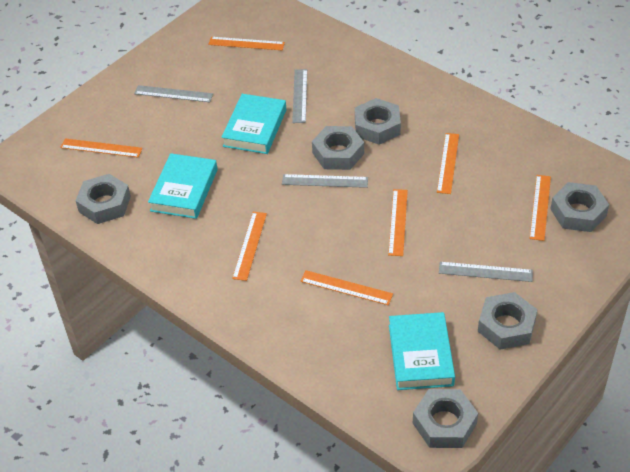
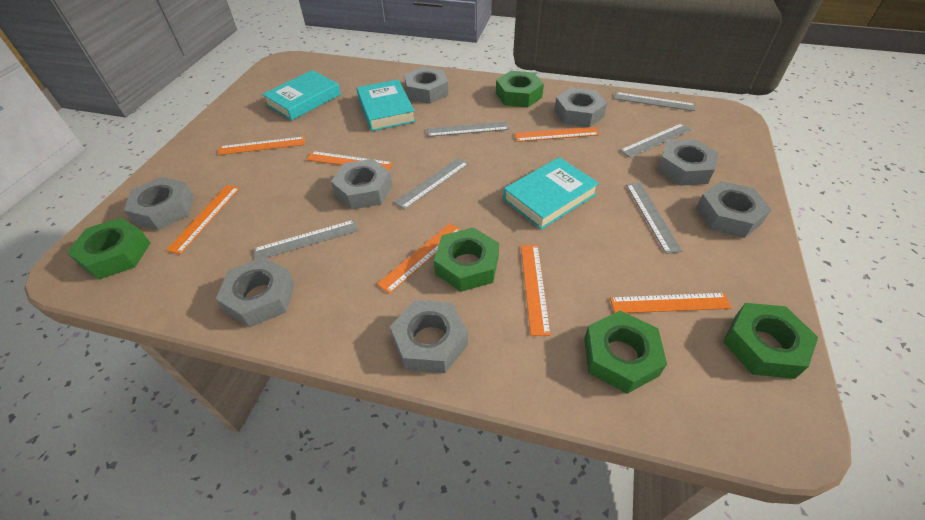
green nut: none = 0 -> [67,218,150,279] [434,227,499,292] [496,71,544,107] [584,311,667,394] [723,303,818,379] = 5
grey nut: [76,174,131,224] [312,126,364,170] [355,98,401,145] [413,389,478,448] [478,292,537,350] [550,182,609,232] = 6 -> [124,177,194,230] [216,257,295,327] [331,159,392,210] [390,300,468,373] [404,67,449,104] [554,87,607,127] [657,139,719,186] [696,181,772,238] = 8
grey ruler: [134,85,213,102] [282,174,368,188] [292,69,307,123] [439,262,533,282] = 4 -> [253,220,358,260] [394,158,469,210] [427,122,509,137] [614,92,695,111] [620,123,692,158] [626,183,682,254] = 6

